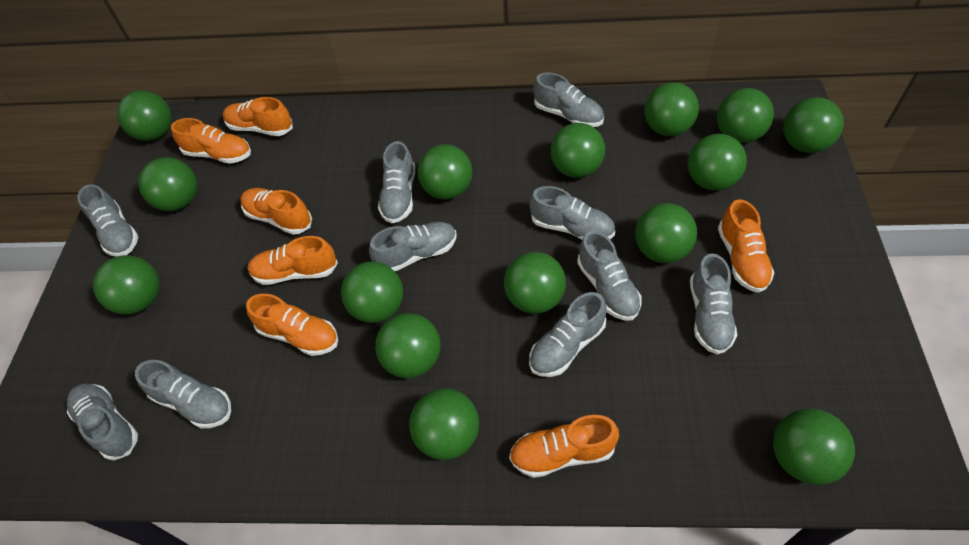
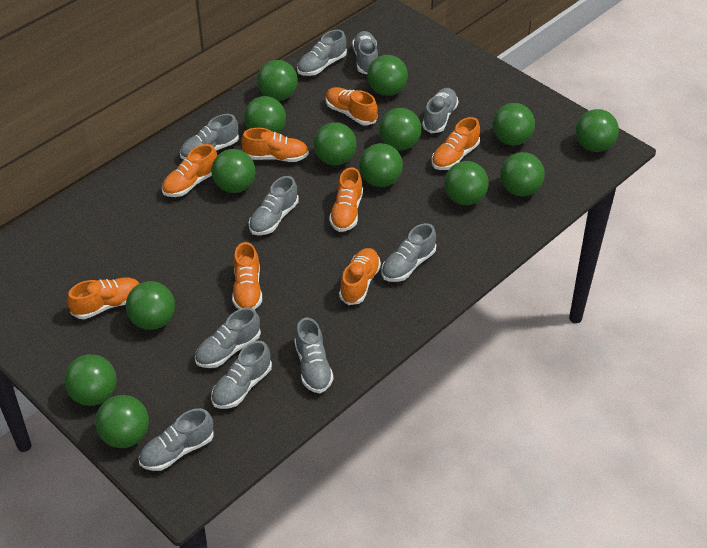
green ball: [93,255,160,314] [117,91,172,141] [138,157,197,211] [341,262,403,323] [375,313,441,378] [409,388,479,460] [418,144,472,200] [504,252,566,314] [551,123,605,178] [635,203,697,263] [645,82,699,136] [688,134,747,190] [717,88,774,143] [773,409,855,485] [783,97,844,153] = 15 -> [64,354,117,406] [95,395,149,448] [126,281,175,330] [211,149,255,193] [244,96,286,133] [257,60,298,101] [314,122,357,166] [359,143,403,187] [367,55,408,96] [379,108,421,150] [444,161,489,205] [493,103,535,145] [500,152,545,196] [576,109,619,152] = 14
orange shoe: [171,118,251,164] [223,97,293,136] [241,188,312,235] [246,294,338,356] [248,236,338,285] [509,415,619,478] [718,200,774,293] = 7 -> [67,277,140,319] [162,144,217,197] [232,242,262,310] [241,128,309,162] [326,87,378,125] [329,167,363,232] [339,248,381,305] [431,117,480,170] = 8

